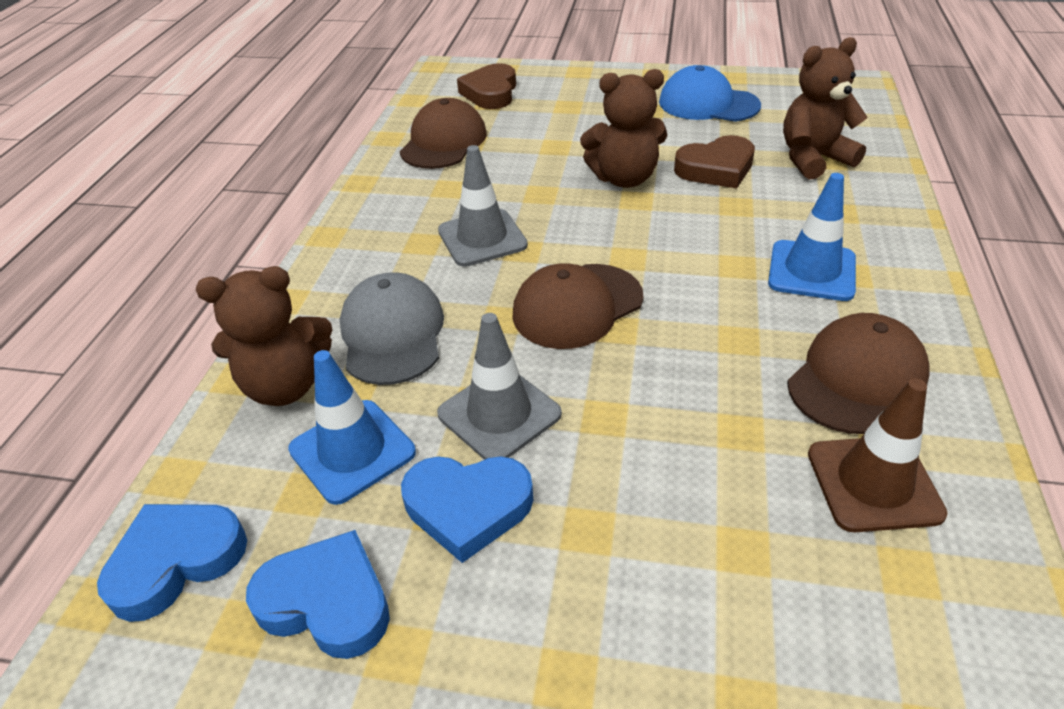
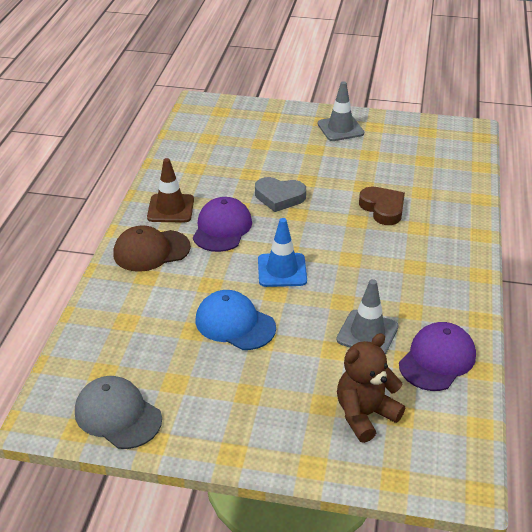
blue heart: [97,504,247,622] [246,530,390,659] [401,456,533,563] = 3 -> none = 0
blue traffic cone: [288,350,416,505] [768,173,856,301] = 2 -> [258,218,307,287] = 1
brown cap: [400,98,487,169] [512,263,644,349] [787,313,929,434] = 3 -> [113,225,191,272] = 1
brown heart: [457,63,516,109] [674,135,755,188] = 2 -> [359,187,405,225] = 1
brown teddy bear: [196,266,333,406] [580,69,667,188] [783,37,868,180] = 3 -> [337,333,405,443] = 1
grey heart: none = 0 -> [255,177,306,212] = 1
purple cap: none = 0 -> [193,197,252,252] [399,322,476,391] = 2

